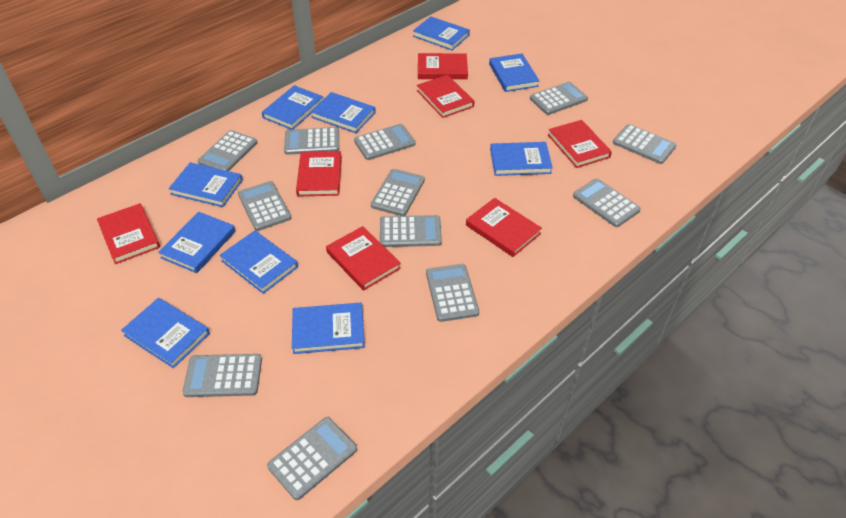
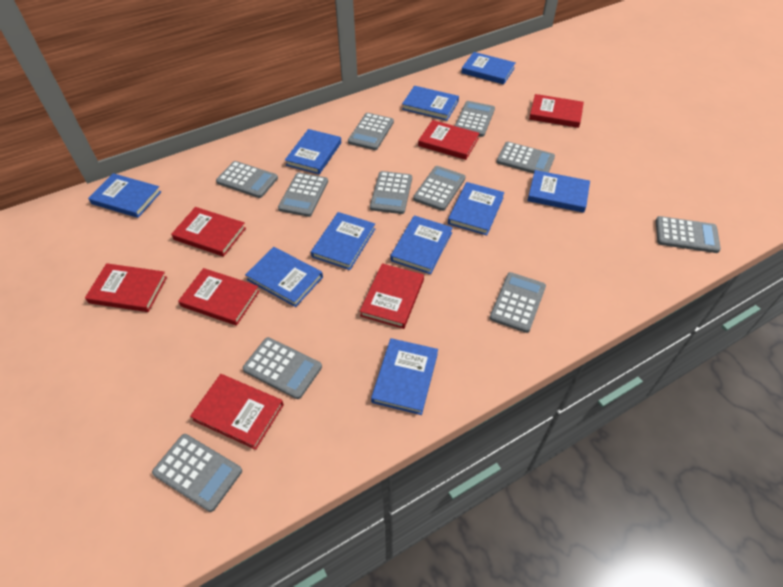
grey calculator: [183,354,262,397] [198,130,257,171] [238,181,291,231] [267,417,357,500] [284,127,339,155] [354,124,416,160] [371,169,425,216] [380,215,442,247] [426,264,479,322] [530,82,588,115] [573,178,641,227] [613,124,676,164] = 12 -> [152,434,242,512] [216,161,278,198] [243,337,322,399] [278,172,328,217] [348,113,394,150] [370,171,412,214] [413,166,466,211] [455,101,495,137] [490,272,546,333] [497,142,555,174] [656,216,721,253] = 11

